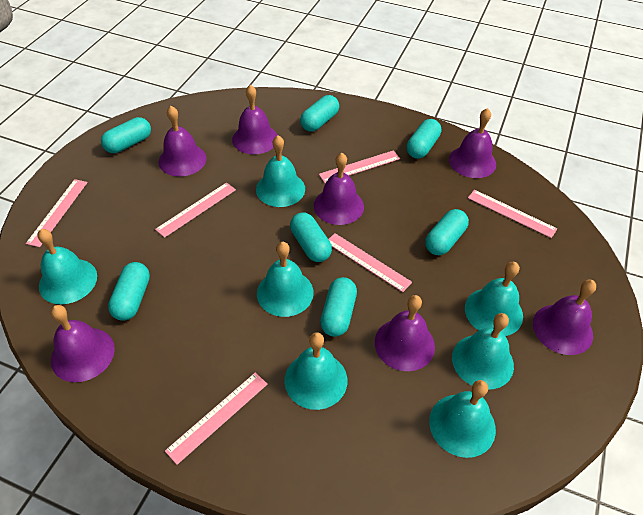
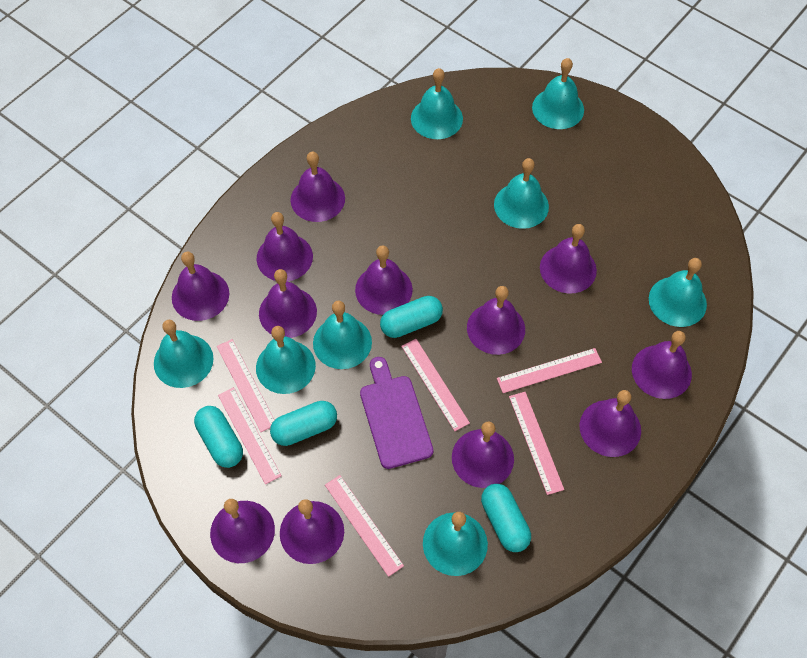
purple bell: [51,305,115,382] [158,106,207,177] [232,85,277,154] [314,153,364,225] [375,295,435,371] [449,108,496,178] [533,280,596,355] = 7 -> [172,252,229,321] [210,499,275,563] [257,212,313,282] [259,269,317,338] [280,499,344,564] [291,152,345,222] [355,246,413,315] [452,421,514,488] [467,286,525,355] [540,224,597,294] [580,390,641,457] [632,331,692,399] = 12
purple cutting board: none = 0 -> [360,357,433,469] = 1
turquoise bell: [37,229,97,304] [256,135,305,207] [257,242,314,317] [284,332,347,410] [429,380,496,458] [452,313,514,389] [465,262,523,336] = 7 -> [154,320,213,388] [256,326,316,394] [313,301,372,369] [411,68,463,139] [423,512,488,576] [494,158,549,229] [532,58,584,129] [649,258,707,327] = 8
turquoise capsule: [101,117,151,153] [108,262,150,321] [290,213,332,262] [300,95,339,132] [320,277,357,337] [407,119,441,159] [425,209,469,255] = 7 -> [194,406,243,468] [270,401,337,446] [380,296,443,338] [481,484,531,552] = 4

